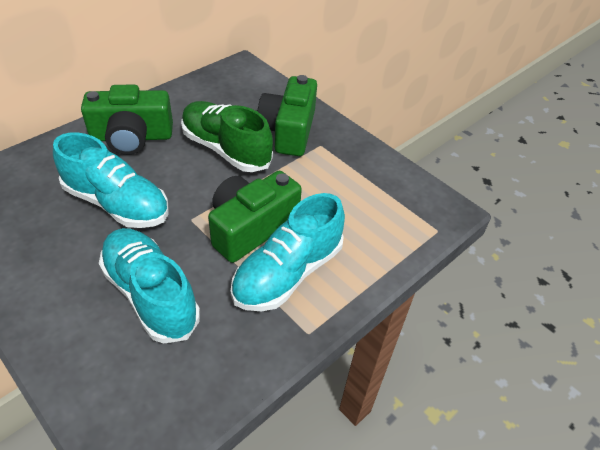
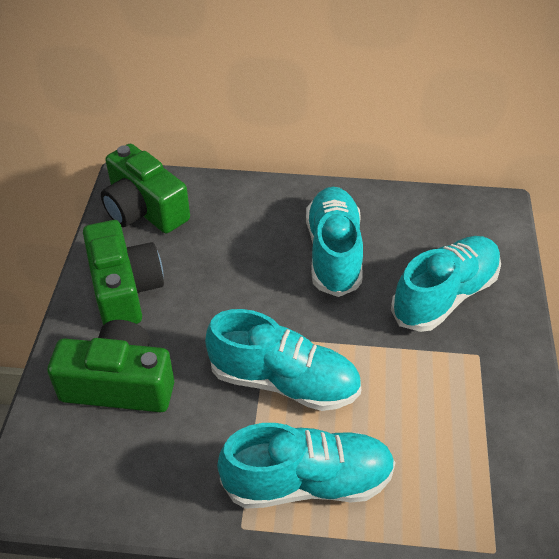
green shoe: [181,101,273,172] = 1 -> none = 0
turquoise shoe: [53,133,168,228] [99,228,200,343] [231,193,345,311] = 3 -> [205,309,361,411] [217,423,396,509] [306,187,363,297] [391,236,501,332] = 4

